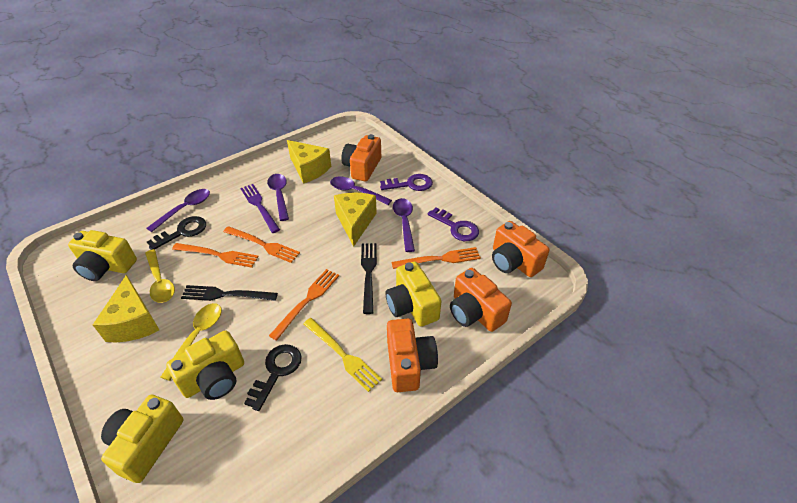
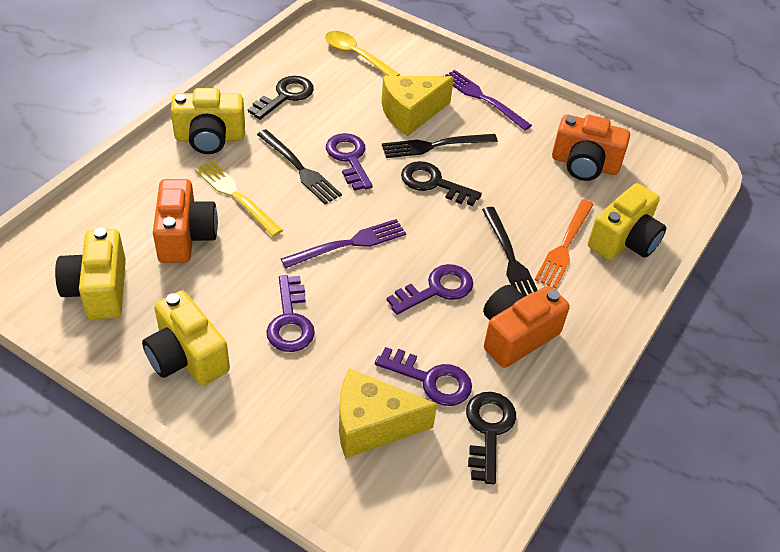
black fork: [181,285,278,301] [361,243,377,314] = 2 -> [257,129,342,204] [382,134,498,158] [482,207,538,296] = 3
black key: [147,216,206,250] [244,344,302,411] = 2 -> [248,76,314,120] [401,161,482,206] [466,392,516,485] = 3
orange camera: [341,134,381,181] [387,318,438,392] [450,268,512,332] [492,221,550,277] = 4 -> [153,179,218,263] [483,285,570,368] [552,114,630,181] = 3
orange fork: [172,243,259,268] [223,226,300,263] [269,269,339,341] [391,247,481,269] = 4 -> [535,199,594,289] = 1
purple fork: [240,184,280,233] = 1 -> [281,219,406,268] [445,70,532,131] = 2
purple key: [380,174,433,191] [428,207,479,241] = 2 -> [266,275,315,352] [326,133,373,191] [375,347,472,406] [387,264,473,315] = 4
purple spoon: [147,189,210,232] [267,174,289,221] [330,176,392,205] [393,198,415,252] = 4 -> none = 0
yellow cheese: [93,275,159,342] [287,140,331,184] [334,193,377,247] = 3 -> [339,368,437,459] [381,76,454,136] = 2
yellow spoon: [145,249,175,303] [161,303,222,381] = 2 -> [325,31,400,76] = 1

